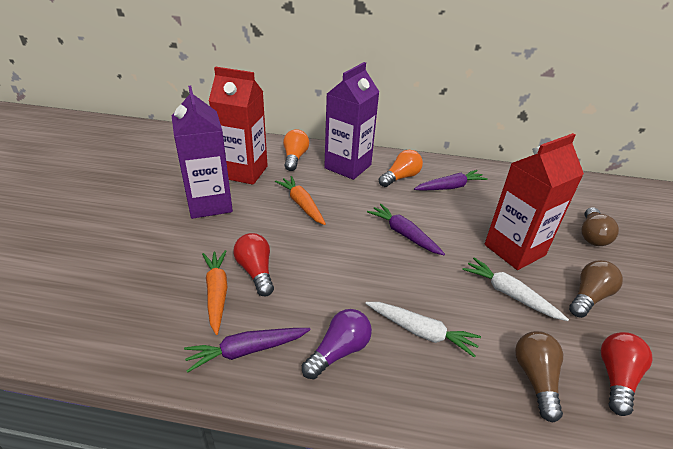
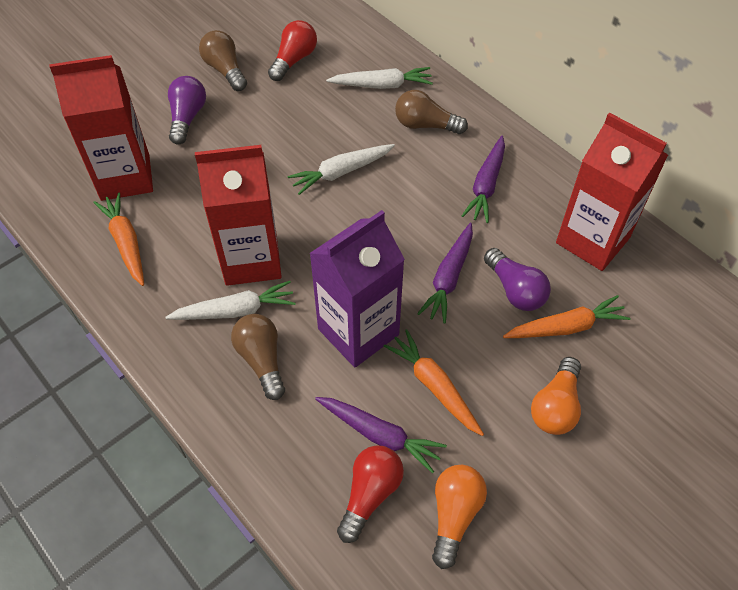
orange carrot: [202,250,227,335] [275,176,326,225] = 2 -> [93,192,144,286] [384,329,484,436] [503,295,631,338] = 3
purple carton: [172,86,233,219] [324,62,379,180] = 2 -> [309,210,405,368] = 1
purple light bulb: [302,309,372,379] = 1 -> [168,76,206,145] [484,248,551,311] = 2
red carton: [209,67,268,185] [484,133,584,270] = 2 -> [49,55,153,201] [195,145,282,286] [556,112,668,271] = 3
white carrot: [366,302,481,358] [462,258,569,321] = 2 -> [165,281,296,320] [288,144,395,195] [326,67,433,89] = 3

